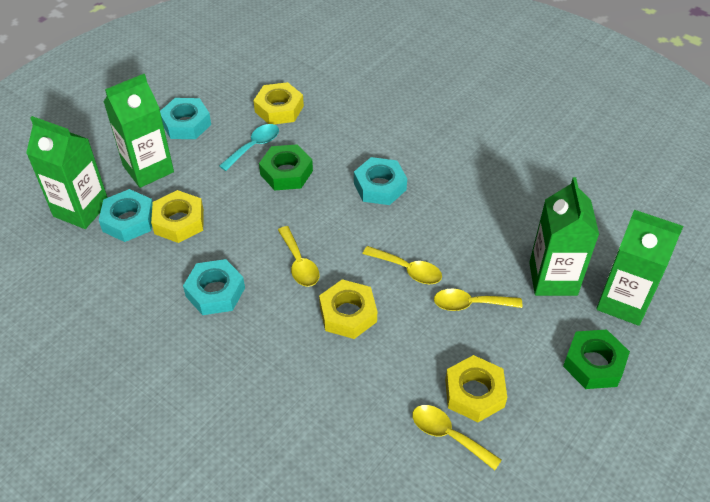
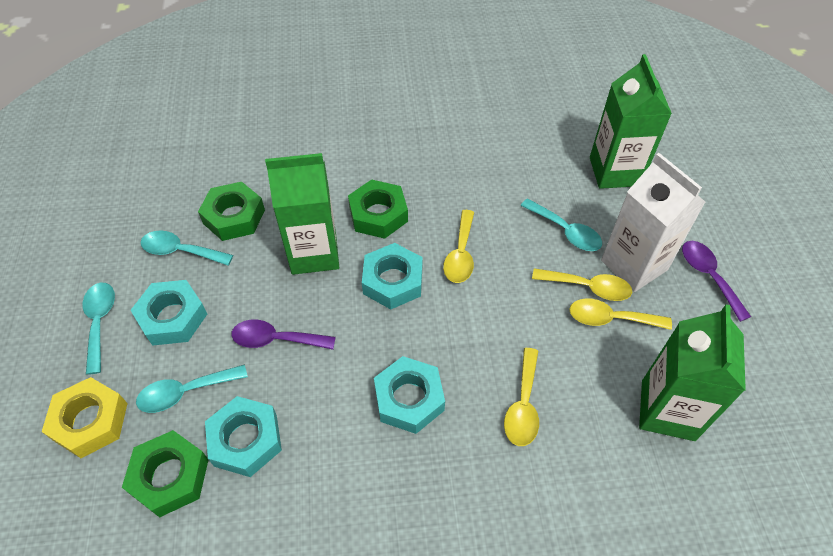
green carton: [26,116,108,229] [104,74,174,188] [529,177,599,296] [596,210,683,326] = 4 -> [265,153,339,275] [590,54,672,189] [639,305,746,441] = 3
green nut: [259,144,313,190] [563,329,630,389] = 2 -> [122,430,209,518] [198,182,265,241] [348,179,408,239] = 3
purple spoon: none = 0 -> [231,320,336,350] [682,241,751,322] = 2
turquoise spoon: [219,124,279,171] = 1 -> [83,283,115,375] [136,365,248,413] [140,230,233,266] [520,198,602,251] = 4
white carton: none = 0 -> [601,153,706,292] = 1
yellow nut: [151,190,204,243] [253,82,304,124] [319,279,377,339] [445,355,507,422] = 4 -> [42,377,128,458] = 1

